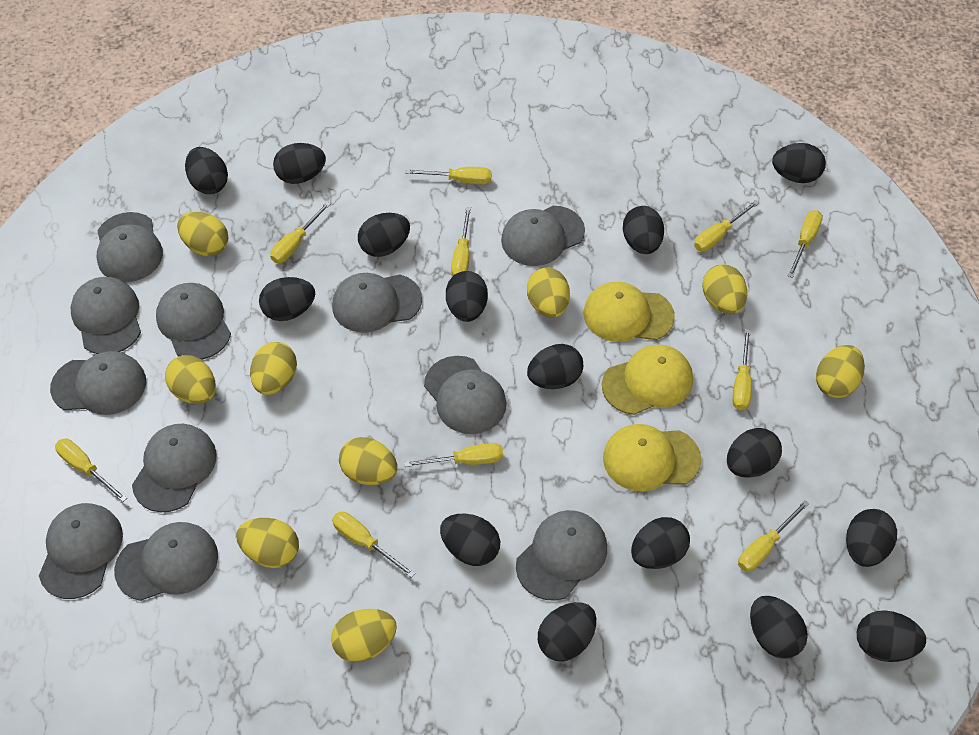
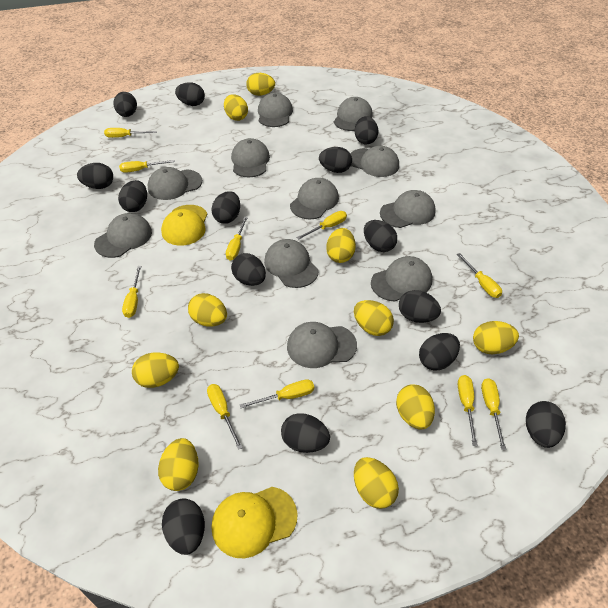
black egg: [185,147,228,194] [259,277,315,321] [273,143,326,184] [358,213,410,257] [440,514,500,566] [446,271,488,322] [527,344,583,389] [538,602,596,662] [623,206,664,254] [631,517,690,569] [727,428,782,478] [750,596,808,659] [772,143,826,183] [846,509,897,567] [857,610,926,662] = 15 -> [77,163,113,189] [113,92,137,117] [118,180,147,212] [162,498,205,555] [175,82,205,106] [211,191,240,224] [231,253,266,286] [281,413,330,453] [319,147,352,173] [354,116,379,145] [364,220,397,252] [399,290,441,323] [419,333,460,371] [526,401,566,448] = 14
yellow cap: [583,282,675,342] [602,345,693,415] [603,424,701,492] = 3 -> [161,205,207,246] [211,487,298,558] = 2
yellow egg: [165,355,216,404] [177,212,228,256] [236,518,299,568] [250,342,297,395] [331,609,397,663] [339,437,397,485] [527,268,570,318] [702,264,747,314] [816,345,865,398] = 9 -> [132,352,179,388] [158,438,199,491] [188,293,227,327] [224,94,248,121] [246,73,275,96] [326,228,356,263] [354,300,394,336] [354,457,399,509] [396,384,435,430] [473,321,519,354] = 10

